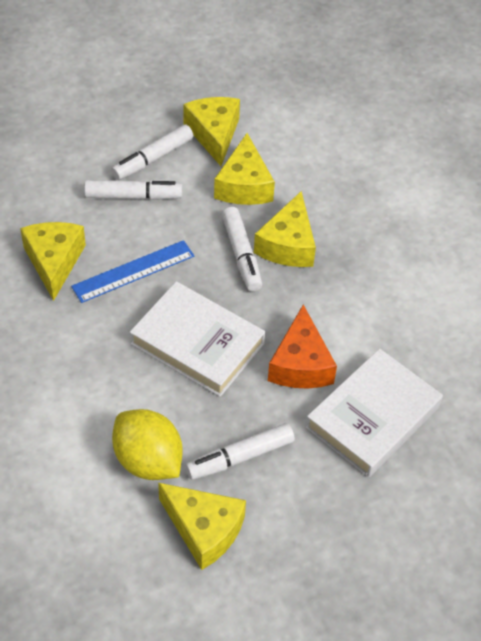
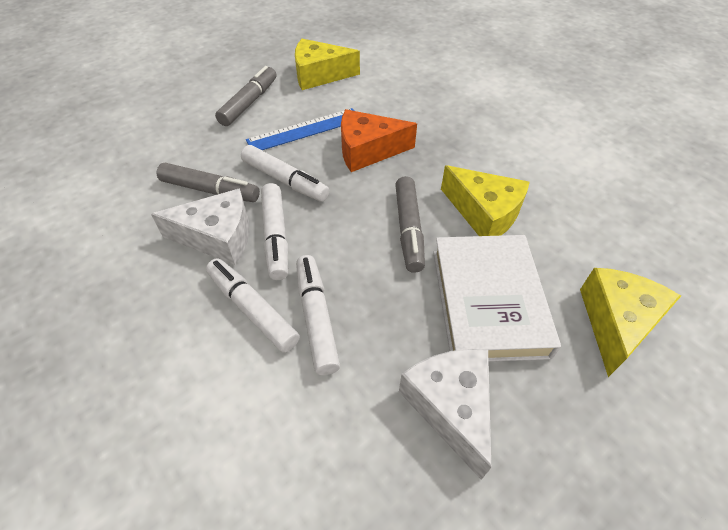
grey marker: none = 0 -> [157,163,260,202] [215,66,277,126] [395,176,425,273] = 3
white book: [130,281,265,397] [306,349,443,477] = 2 -> [433,235,561,362] = 1
white cheese: none = 0 -> [151,188,249,265] [399,349,491,480] = 2
yellow cheese: [20,222,86,301] [158,483,246,570] [184,97,240,166] [214,133,275,205] [254,191,316,267] = 5 -> [295,39,360,90] [441,165,530,236] [580,268,681,377] = 3
yellow lemon: [112,409,183,480] = 1 -> none = 0

